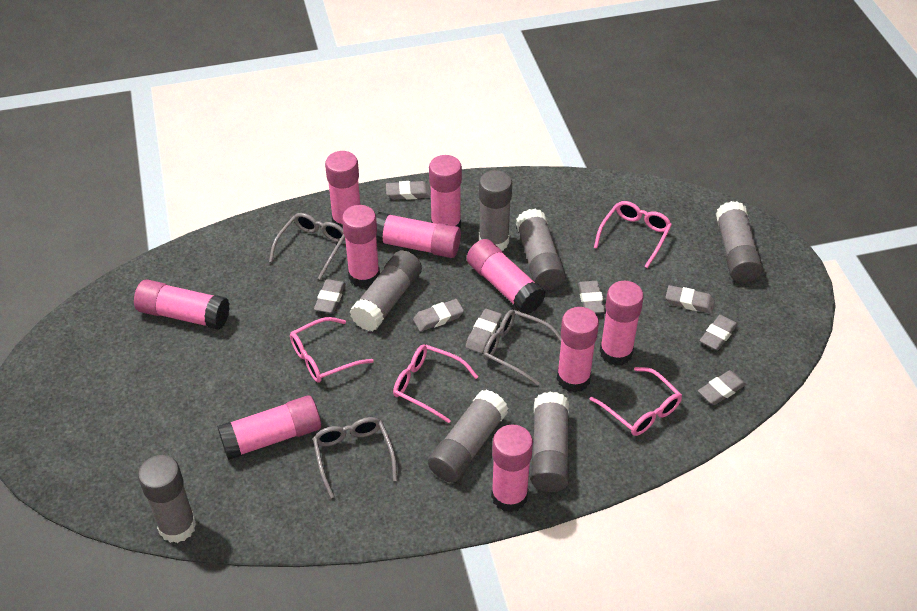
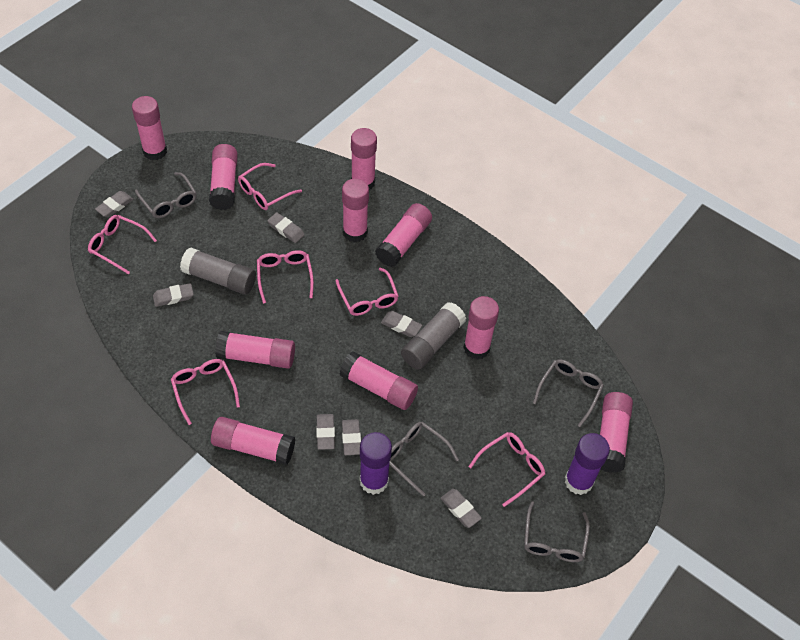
grey eraser: [314,279,346,313] [386,181,431,200] [413,299,464,332] [466,309,502,353] [578,281,605,313] [666,285,715,313] [698,370,746,405] [700,315,738,350] = 8 -> [95,191,133,217] [153,283,194,307] [267,212,305,243] [316,414,335,450] [342,419,361,455] [381,311,422,337] [441,489,482,528] = 7
grey glasses: [269,213,345,280] [313,417,398,498] [483,310,562,386] = 3 -> [135,172,197,218] [389,422,459,497] [524,501,590,562] [533,360,604,427] = 4
grey glue stick: [138,455,196,543] [350,250,422,331] [428,390,509,483] [479,170,512,251] [516,209,566,290] [531,392,569,492] [716,201,763,283] = 7 -> [180,248,256,295] [401,302,466,370] = 2
pink glasses: [290,317,374,383] [393,344,478,423] [590,367,682,436] [594,201,672,268] = 4 -> [88,215,157,274] [171,359,240,425] [238,163,302,210] [257,250,314,304] [336,267,399,316] [468,432,545,507] = 6
purple glue stick: none = 0 -> [360,432,392,495] [565,433,610,495] = 2

